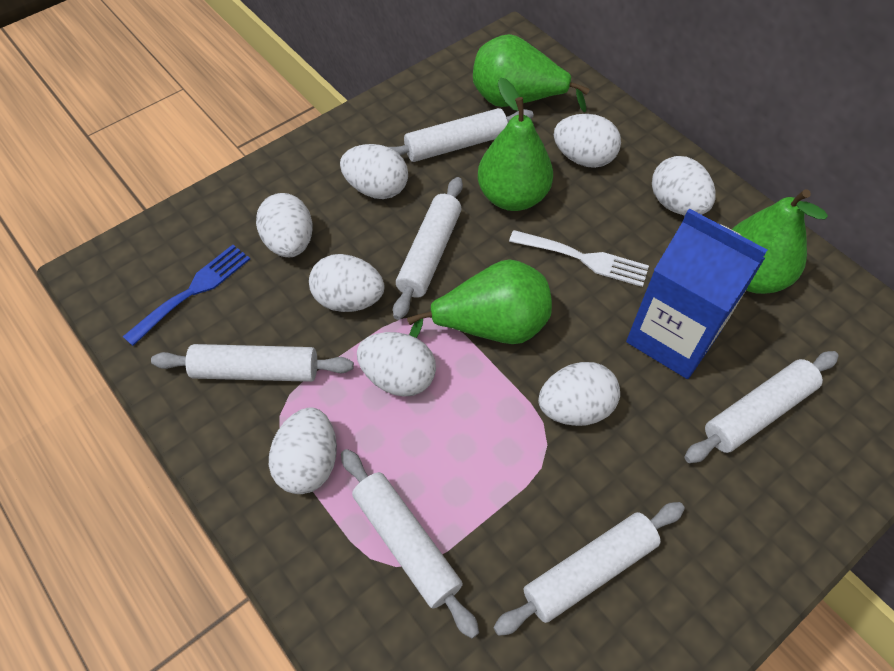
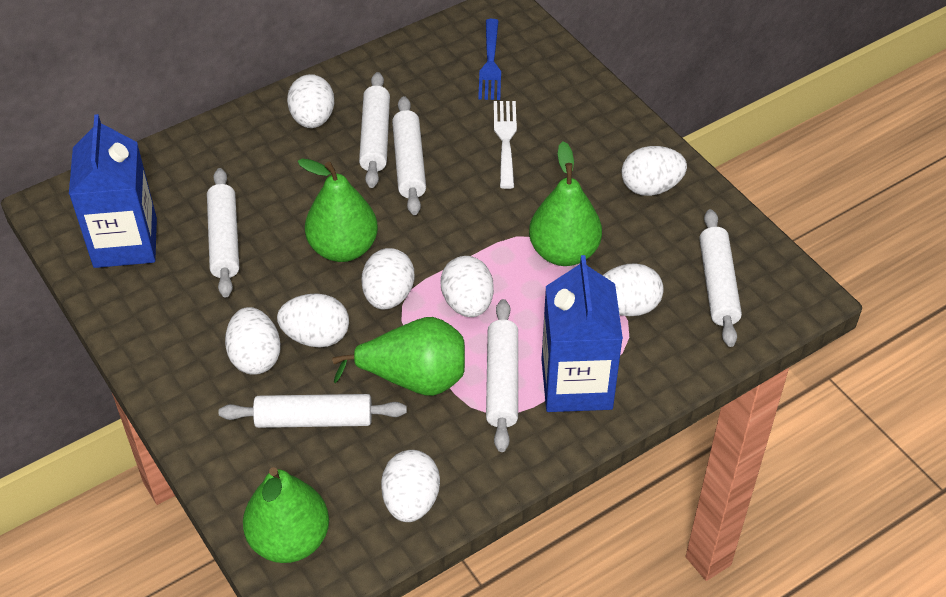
blue carton: [626,208,767,379] = 1 -> [69,114,157,268] [541,255,623,412] = 2

